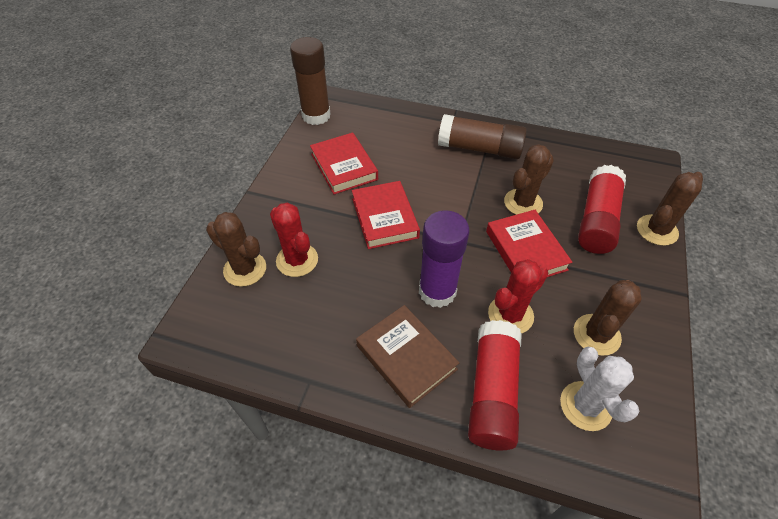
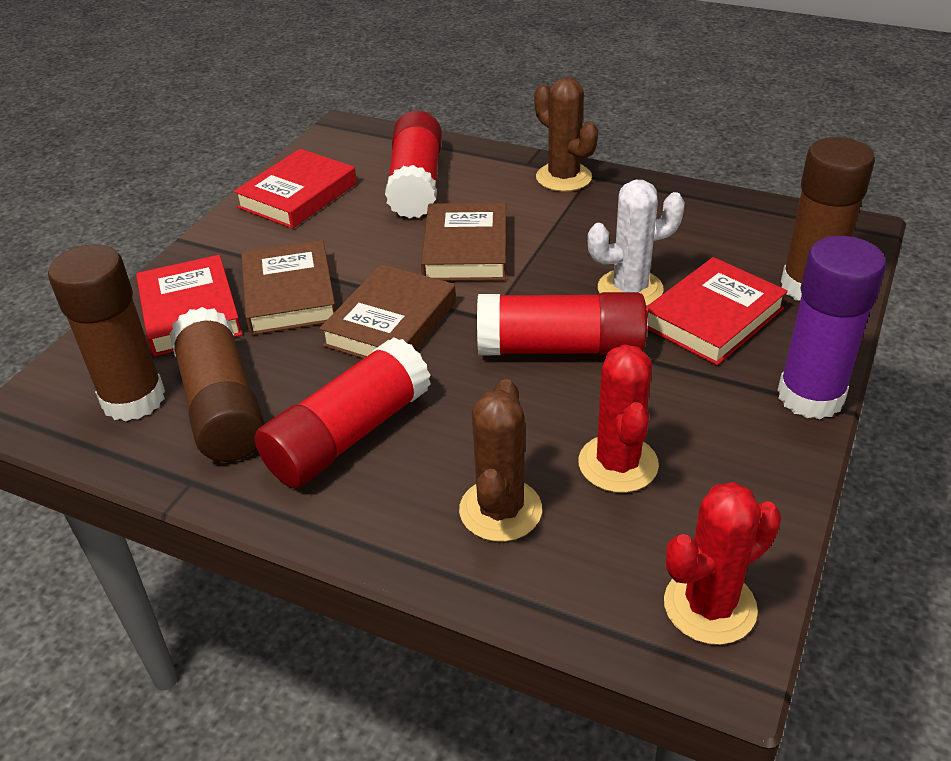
brown book: [356,305,460,408] = 1 -> [241,240,336,335] [320,264,456,359] [421,202,506,281] = 3
brown cactus: [206,212,266,287] [504,144,554,215] [574,280,642,356] [637,172,703,246] = 4 -> [459,379,542,542] [534,77,598,192] = 2
brown glue stick: [290,37,331,125] [438,114,527,159] = 2 -> [48,244,165,422] [169,307,265,462] [781,137,875,301] = 3
red glue stick: [468,320,522,451] [578,165,626,254] = 2 -> [254,337,431,488] [385,111,442,219] [477,292,647,356] = 3

